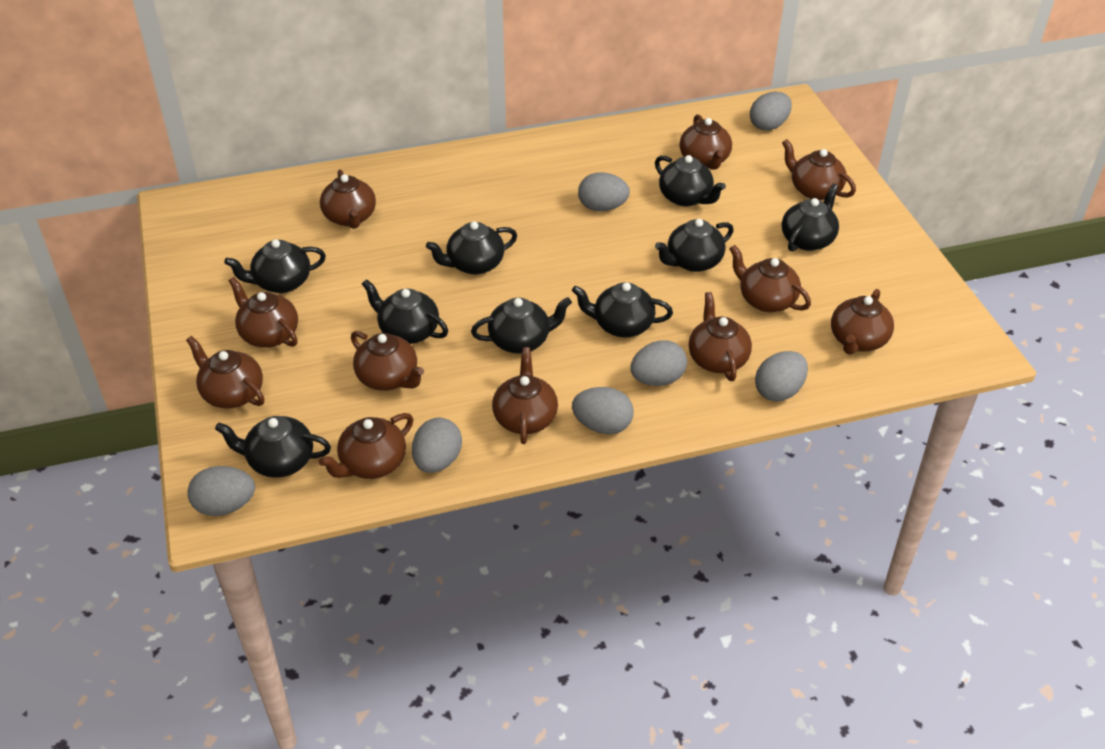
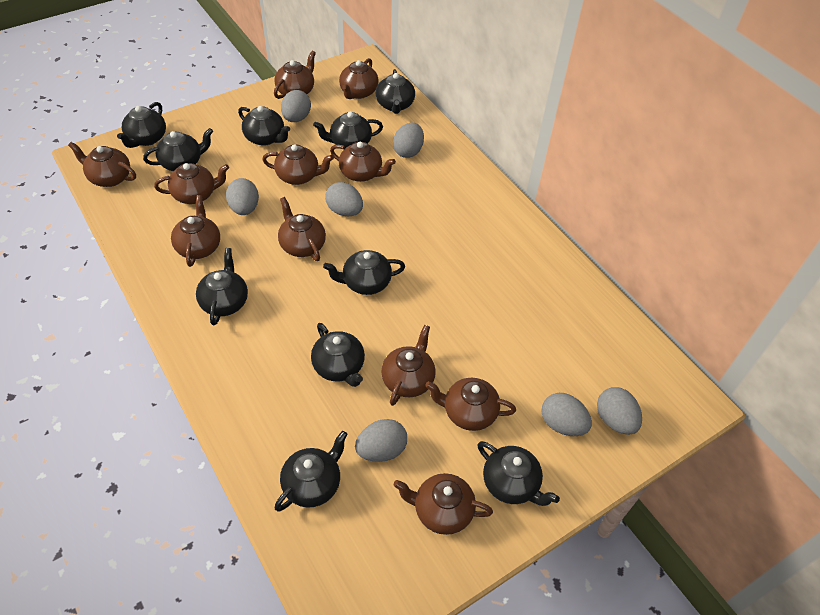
black teapot: [215,416,331,478] [224,239,326,293] [362,279,448,344] [426,221,517,275] [471,297,572,353] [572,282,673,337] [655,155,726,207] [655,219,734,272] [782,183,839,252] = 9 -> [117,102,166,148] [143,128,213,171] [196,248,248,325] [238,106,290,146] [275,431,348,512] [311,323,365,387] [313,112,383,150] [323,250,405,295] [375,69,415,114] [478,441,560,506] = 10

